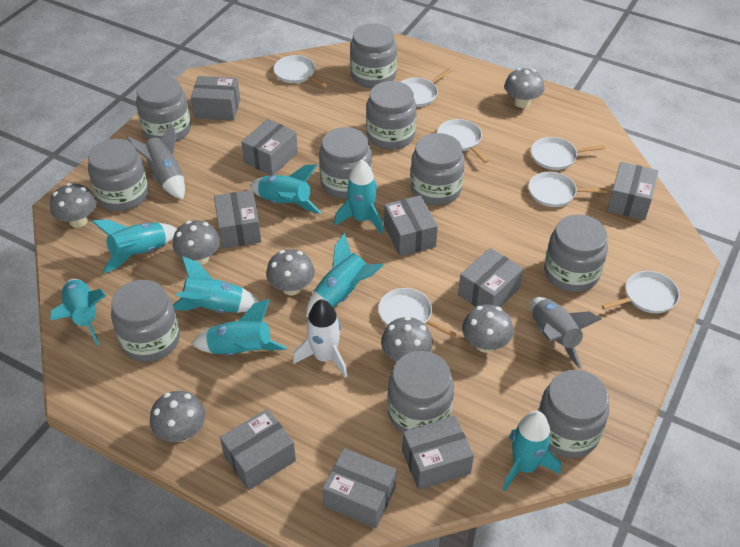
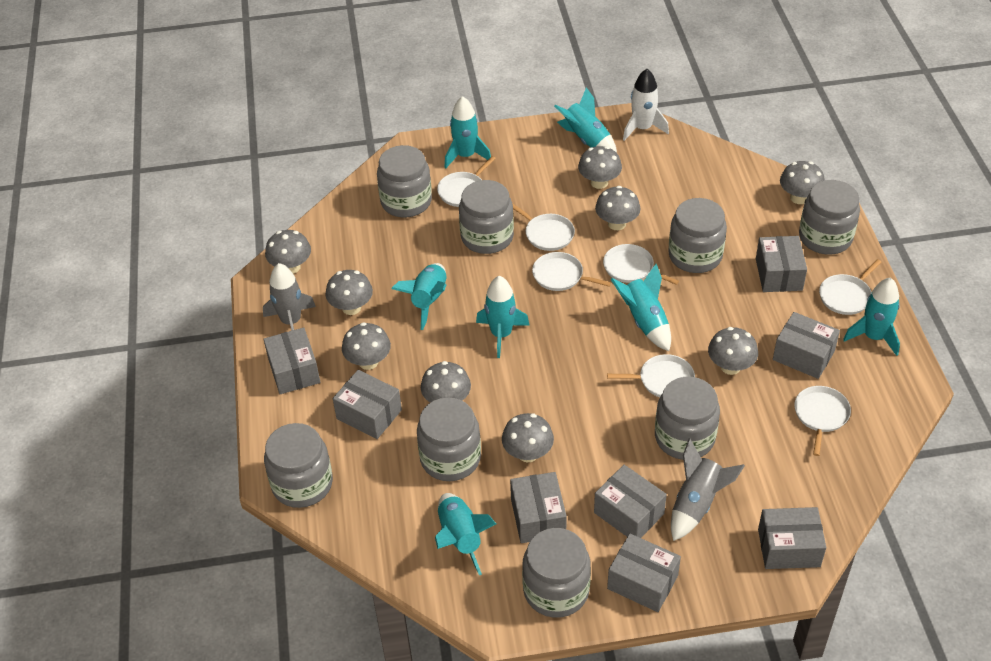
grey box: [191,76,240,121] [214,190,261,248] [220,409,296,490] [241,119,298,176] [322,448,397,528] [384,195,438,256] [402,416,474,490] [458,248,523,307] [607,162,658,220] = 9 -> [264,328,320,394] [333,370,402,439] [510,472,567,543] [594,465,667,538] [607,534,681,612] [756,236,807,292] [758,507,826,569] [773,312,840,379] = 8
grey jar: [88,139,149,211] [111,280,180,362] [136,76,191,142] [319,127,372,199] [350,23,397,88] [366,81,416,150] [387,351,454,433] [410,133,465,205] [538,370,609,458] [544,214,608,292] = 10 -> [264,423,333,508] [377,145,432,217] [417,397,481,481] [459,180,514,254] [522,528,591,618] [655,377,720,460] [668,198,727,273] [799,180,860,255] = 8
grey mushroom: [50,183,97,227] [150,391,205,442] [173,220,220,265] [266,249,315,295] [381,316,433,361] [462,305,513,353] [504,68,544,108] = 7 -> [265,230,311,274] [325,270,373,315] [342,322,391,370] [421,361,471,403] [502,413,554,462] [578,146,622,189] [595,186,640,230] [708,327,758,375] [780,161,825,204] = 9
turquoise rocket: [50,278,106,346] [92,219,177,273] [173,256,260,313] [191,299,287,355] [250,164,322,214] [306,233,384,317] [334,159,383,234] [502,411,561,491] = 8 -> [392,263,446,330] [435,493,496,575] [444,96,491,168] [476,276,530,358] [554,87,617,153] [611,264,671,351] [843,277,900,356] = 7

